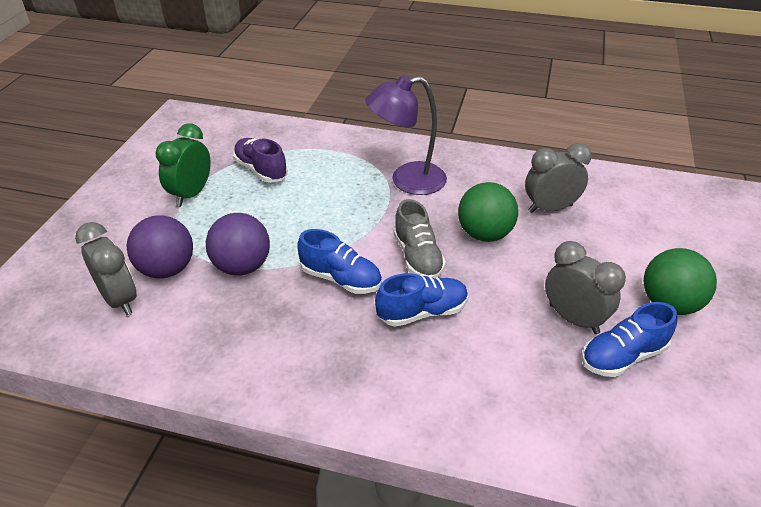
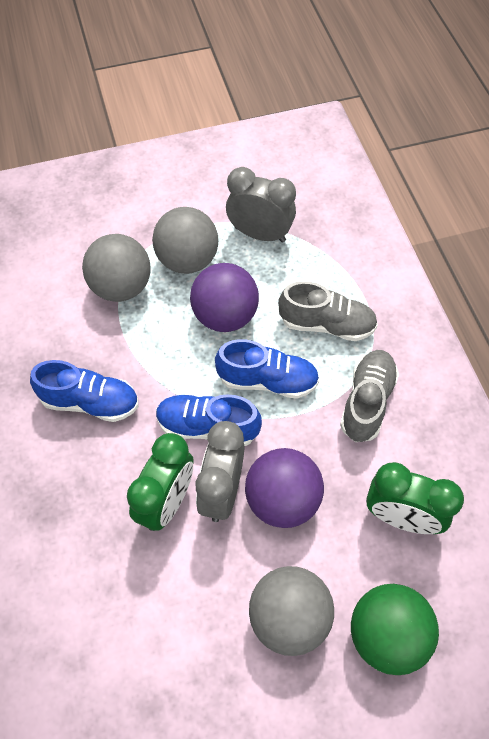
green ball: [458,182,518,242] [643,248,717,315] = 2 -> [351,584,439,675] = 1
green clock: [155,123,211,206] = 1 -> [127,433,194,531] [366,462,464,534] = 2
grey ball: none = 0 -> [82,234,151,302] [152,207,218,274] [249,566,334,656] = 3
grey clock: [75,222,137,315] [525,143,592,213] [545,241,626,334] = 3 -> [196,421,244,522] [226,167,296,243] = 2
grey shoe: [393,199,446,279] = 1 -> [278,281,378,341] [340,350,399,442] = 2
purple lamp: [365,75,447,195] = 1 -> none = 0
purple shoe: [233,138,288,183] = 1 -> none = 0

